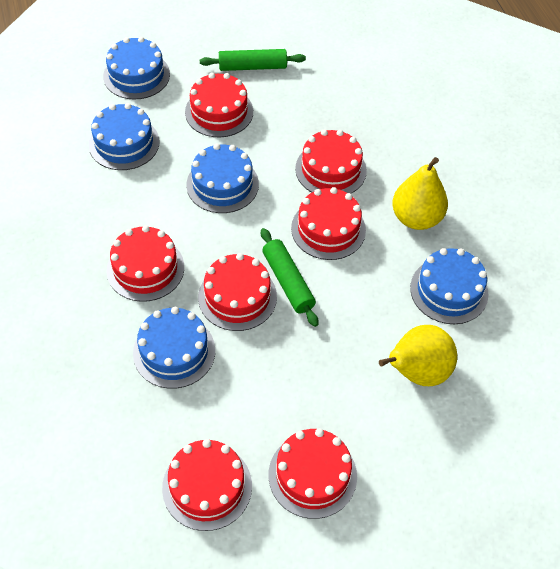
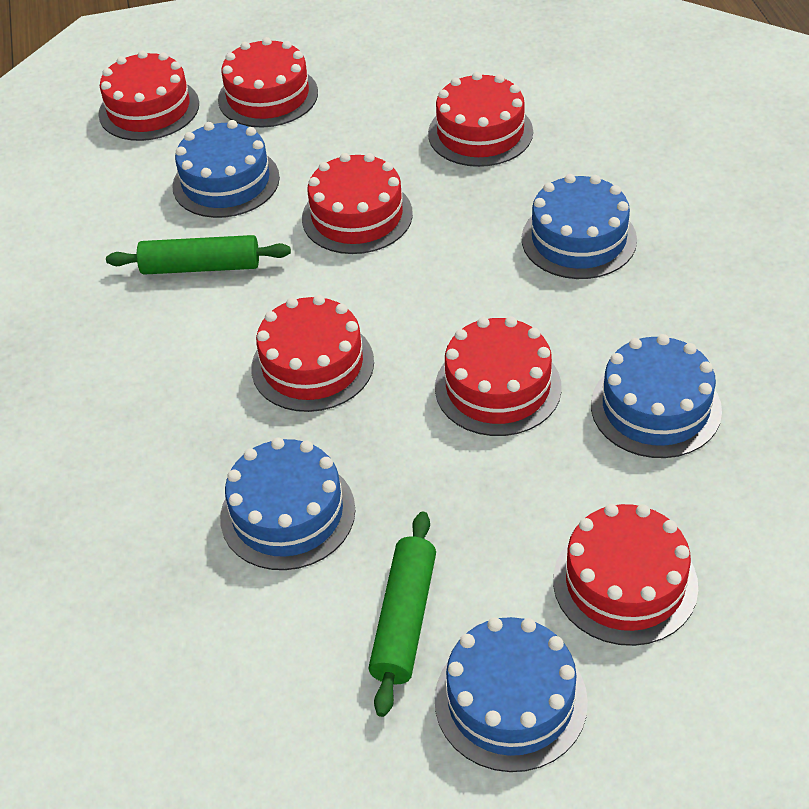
yellow pear: [379,325,457,386] [392,157,448,230] = 2 -> none = 0

